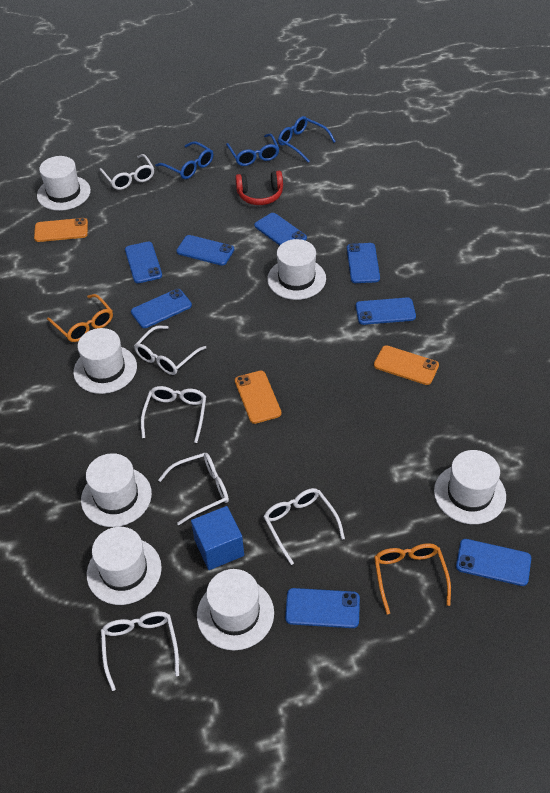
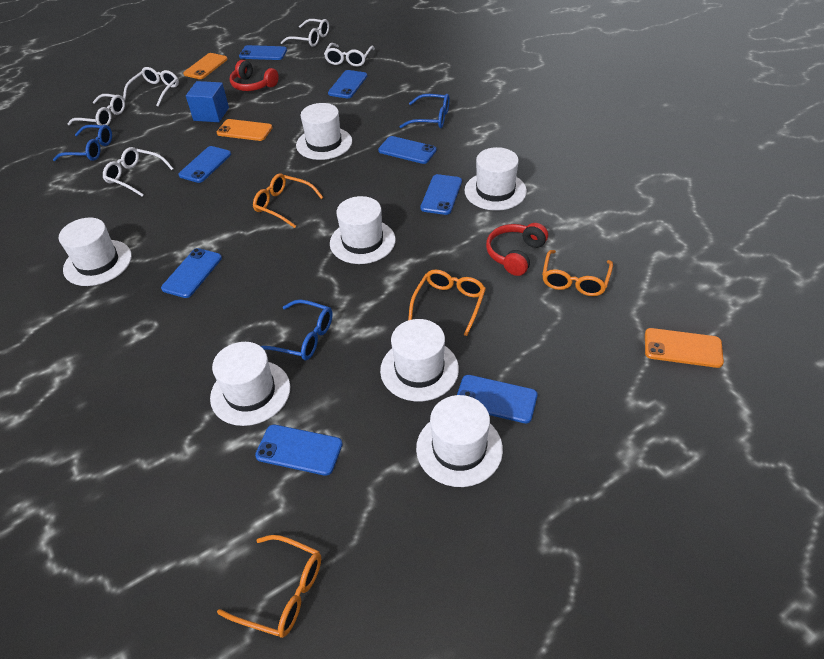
orange glasses: [47,294,113,342] [374,543,451,614] = 2 -> [217,535,321,638] [253,173,324,228] [408,269,486,336] [542,250,613,296] = 4
red headphones: [235,171,283,205] = 1 -> [230,60,279,91] [486,223,548,276] = 2
white glasses: [99,154,154,190] [101,611,179,691] [134,325,206,375] [141,386,206,443] [158,453,229,525] [263,488,345,565] = 6 -> [67,94,125,125] [103,147,174,197] [123,67,179,107] [281,19,329,47] [324,43,375,67] = 5

